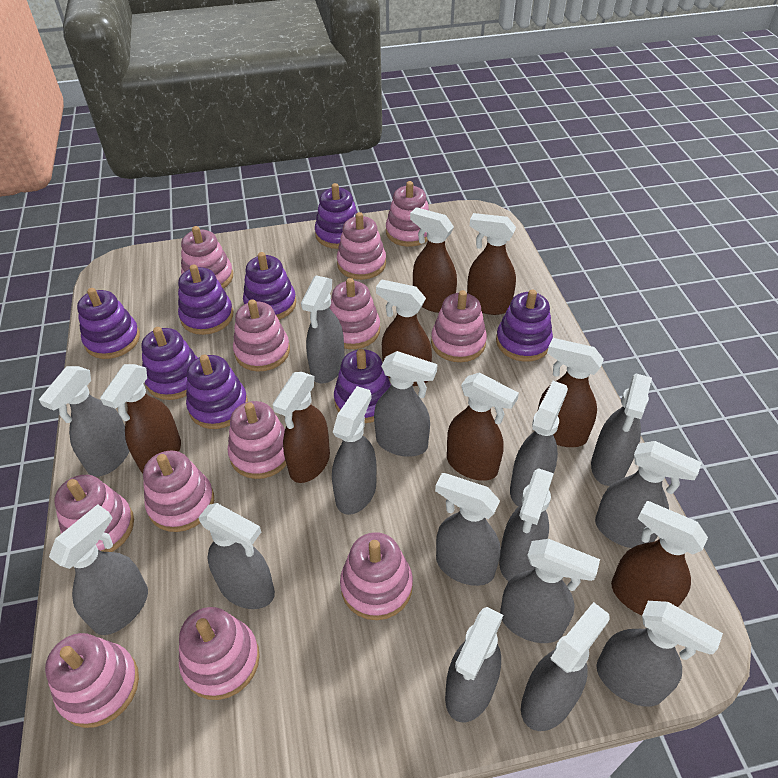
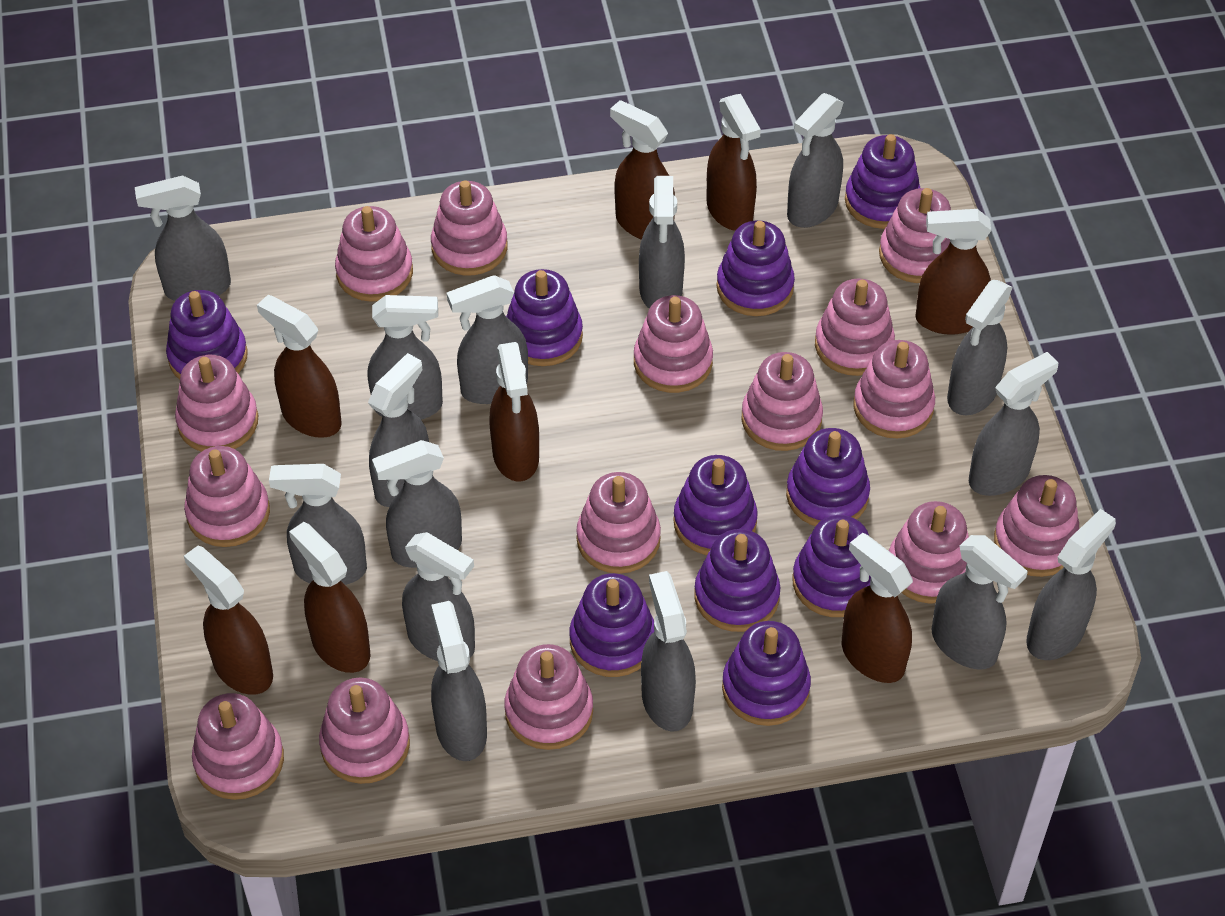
pink stacking toy: [45,633,139,728] [54,475,134,552] [143,451,214,532] [179,607,260,700] [181,226,233,289] [228,401,287,479] [233,299,290,372] [330,278,380,349] [337,212,386,280] [340,532,413,620] [386,181,429,247] [431,290,487,362] = 12 -> [175,355,258,452] [184,446,270,547] [192,693,284,800] [319,678,410,784] [335,206,413,302] [431,180,507,276] [504,644,593,750] [576,472,661,574] [634,295,713,393] [742,352,823,451] [815,278,895,376] [853,340,935,438] [879,188,951,283] [889,501,969,604] [994,475,1080,577] = 15
purple stacking toy: [77,288,140,359] [141,327,198,400] [178,264,233,335] [186,355,248,429] [243,252,296,320] [315,183,358,249] [334,349,391,423] [496,290,553,362] = 8 -> [166,290,248,379] [506,269,583,366] [570,573,654,677] [673,455,758,555] [695,529,780,632] [716,221,795,316] [722,621,811,726] [786,428,870,526] [792,515,871,617] [845,134,920,229] = 10

